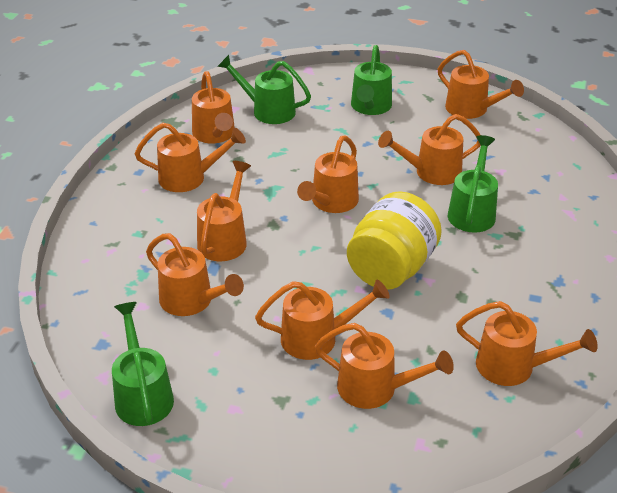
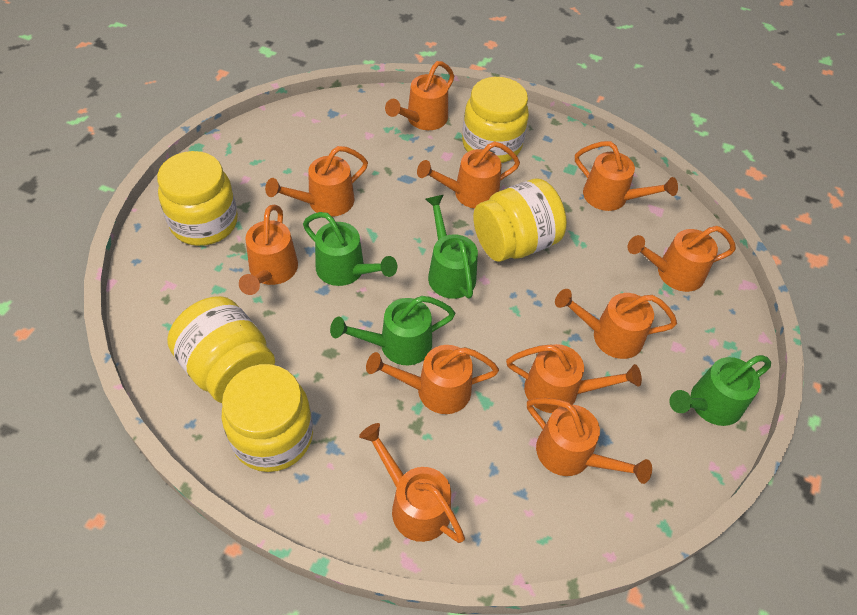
orange watering can: [135,123,246,192] [146,233,244,316] [192,71,235,144] [197,161,251,261] [255,279,390,360] [297,136,359,213] [315,323,454,409] [378,114,480,185] [438,50,524,119] [456,301,598,386] = 10 -> [239,205,298,295] [265,146,368,217] [359,423,465,543] [366,345,499,414] [385,61,454,130] [417,141,520,209] [506,344,642,413] [527,398,652,484] [555,289,677,359] [575,141,678,211] [628,226,736,292] = 11
yellow jar: [347,191,442,290] = 1 -> [157,151,238,246] [167,296,275,403] [222,364,313,472] [462,77,529,163] [473,179,567,262] = 5

